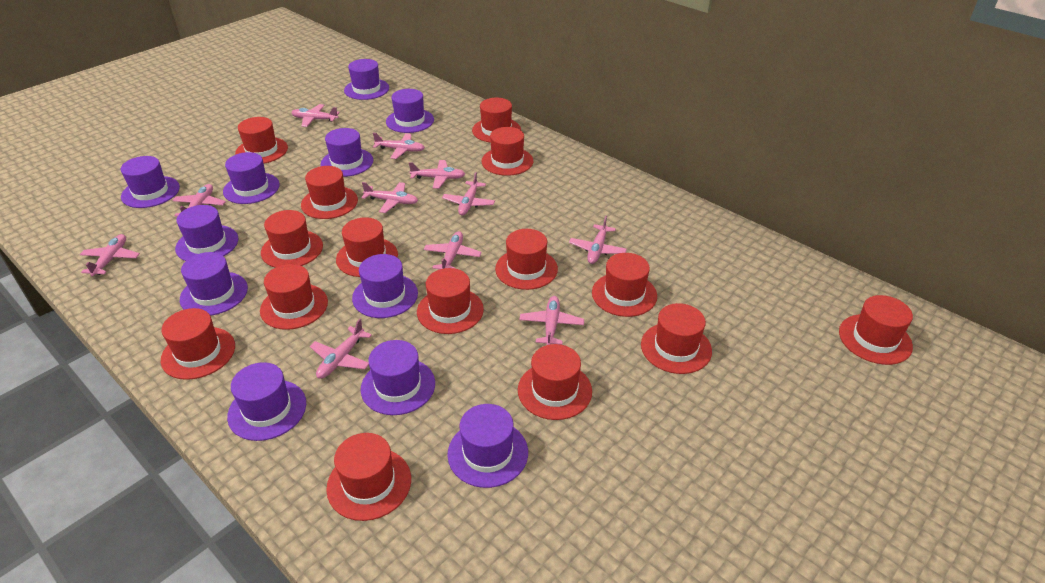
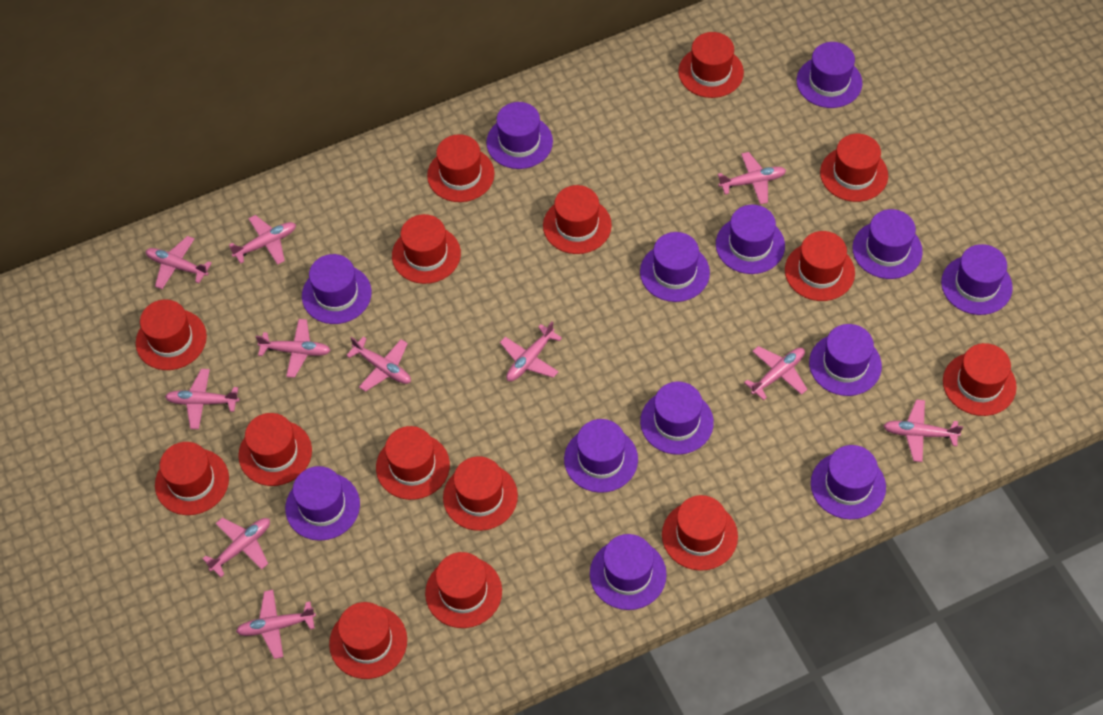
purple hat: [121,156,180,208] [175,205,238,261] [180,252,248,316] [223,152,280,204] [227,362,306,441] [320,128,373,177] [344,59,389,100] [352,254,418,318] [361,340,435,415] [386,89,434,133] [447,404,528,488] = 11 -> [285,466,360,541] [302,254,372,324] [486,102,553,169] [564,419,638,493] [590,534,667,610] [640,232,710,302] [640,382,714,455] [716,205,785,274] [797,42,862,108] [809,324,882,396] [811,445,886,519] [852,209,923,279] [941,244,1013,315] = 13

